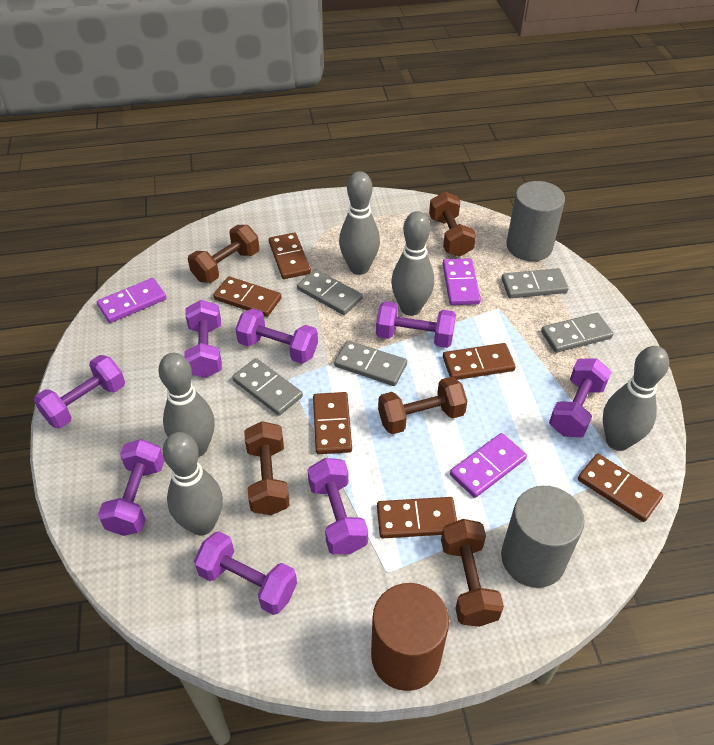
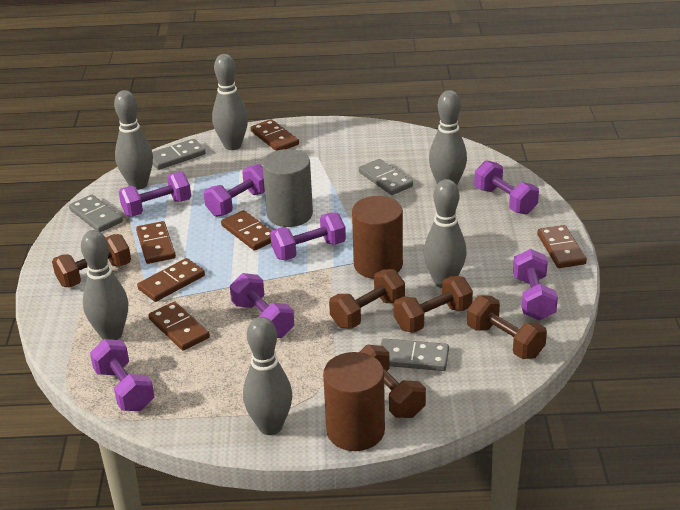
brown cylinder: [371,583,449,691] = 1 -> [323,352,385,451] [352,196,403,279] = 2
grey bowling pin: [158,353,215,457] [163,432,223,535] [339,171,380,275] [391,211,434,316] [603,346,669,451] = 5 -> [81,230,128,340] [114,90,153,190] [212,54,248,150] [243,317,292,435] [424,179,467,288] [429,90,467,185] = 6
grey cylinder: [501,486,585,588] [506,181,565,261] = 2 -> [262,149,313,227] = 1
grey domino: [232,358,303,416] [297,269,363,315] [334,340,407,386] [501,268,569,298] [541,313,613,353] = 5 -> [69,194,123,232] [152,139,206,170] [359,159,413,195] [380,338,449,371] = 4
purple domino: [97,278,167,323] [443,258,481,305] [450,433,527,498] = 3 -> none = 0
purple dumbbell: [34,355,125,428] [98,439,165,536] [184,300,222,378] [194,531,297,615] [235,308,318,364] [308,458,368,554] [376,301,456,348] [549,358,611,437] = 8 -> [90,339,155,411] [119,172,191,217] [204,164,265,217] [230,273,294,338] [270,213,346,260] [474,160,539,214] [513,249,558,320] = 7

